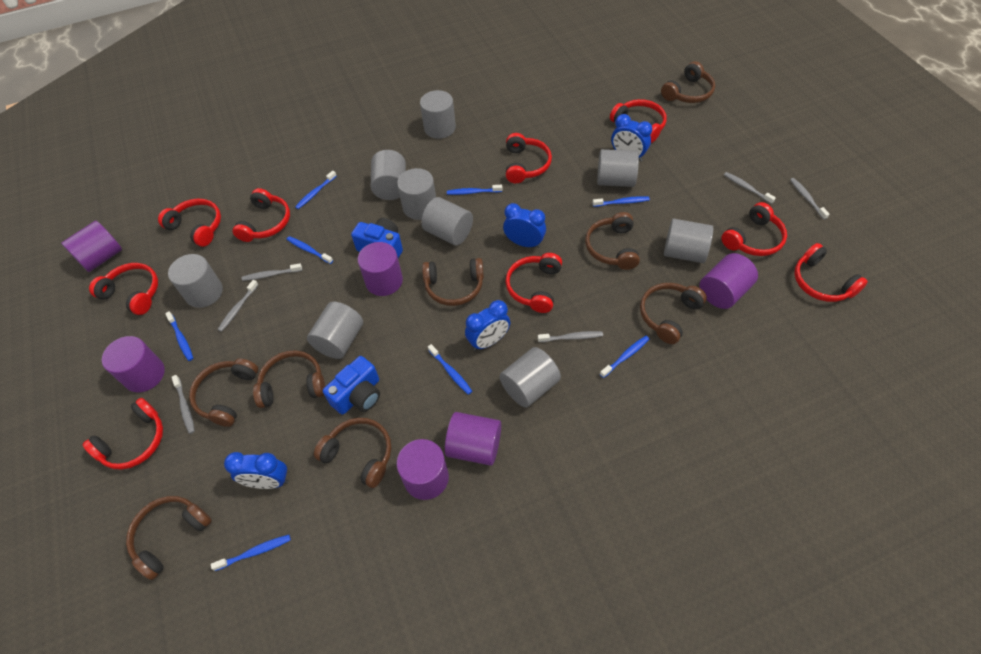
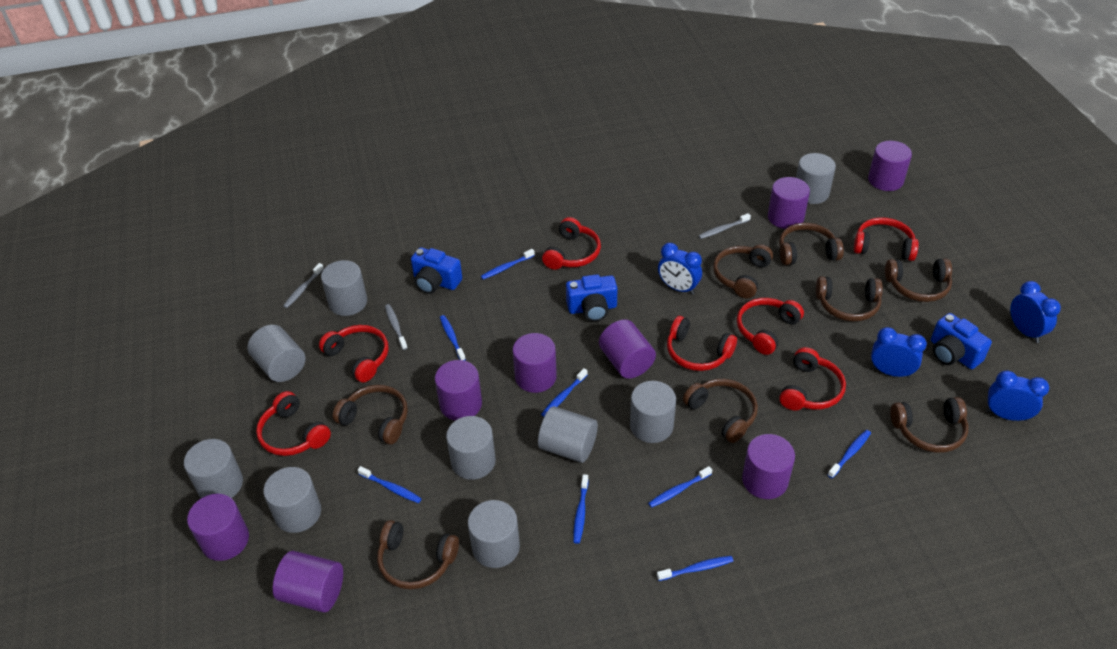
blue camera: [323,356,380,415] [351,218,403,258] = 2 -> [411,247,462,294] [566,274,618,322] [931,313,992,369] = 3
grey toothbrush: [172,375,195,434] [218,280,258,332] [242,263,302,281] [538,331,603,342] [724,172,776,204] [790,178,830,220] = 6 -> [283,263,324,308] [385,304,408,350] [699,213,751,239] = 3
purple cylinder: [61,221,122,272] [102,336,165,392] [358,242,403,296] [397,439,449,500] [445,412,501,466] [699,253,758,309] = 6 -> [187,494,249,561] [273,551,343,613] [435,360,482,421] [513,333,557,393] [599,319,656,379] [742,434,795,499] [768,177,810,229] [868,141,912,191] = 8
red headphones: [82,398,163,470] [89,263,158,315] [158,199,221,247] [233,188,290,242] [505,253,562,313] [506,133,552,183] [610,99,667,143] [721,202,787,256] [794,243,868,302] = 9 -> [256,391,331,456] [319,325,389,383] [542,217,601,270] [667,316,737,371] [737,298,804,355] [780,347,846,410] [854,217,919,261] = 7

